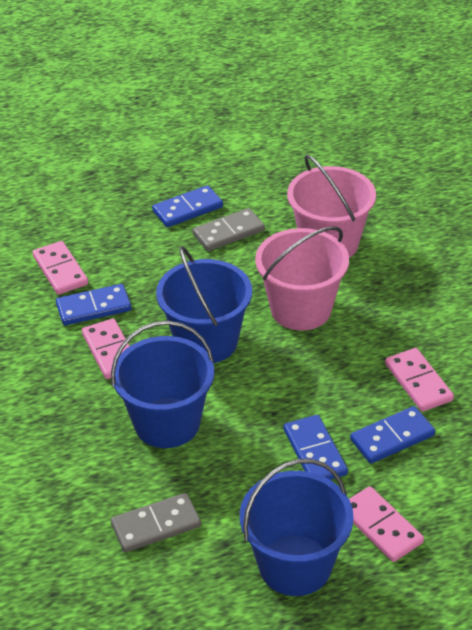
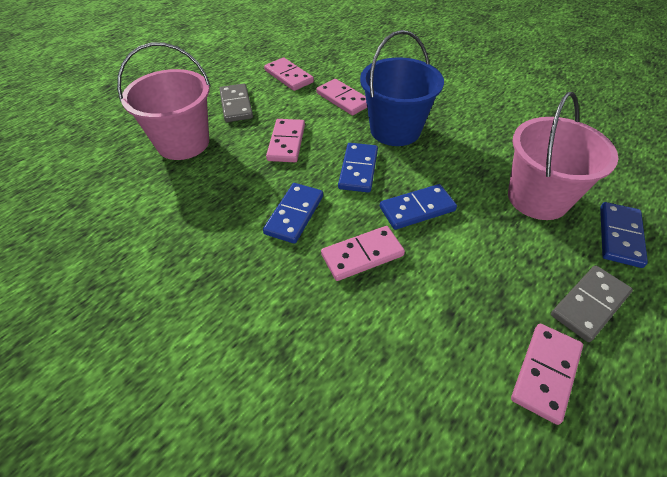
blue bucket: [111,321,214,448] [156,246,252,363] [240,459,354,596] = 3 -> [360,30,444,146] = 1
pink domino: [32,241,88,295] [82,319,130,379] [349,486,424,562] [385,348,454,412] = 4 -> [264,58,314,91] [266,119,305,162] [316,79,367,115] [321,226,405,281] [511,324,583,425] = 5

